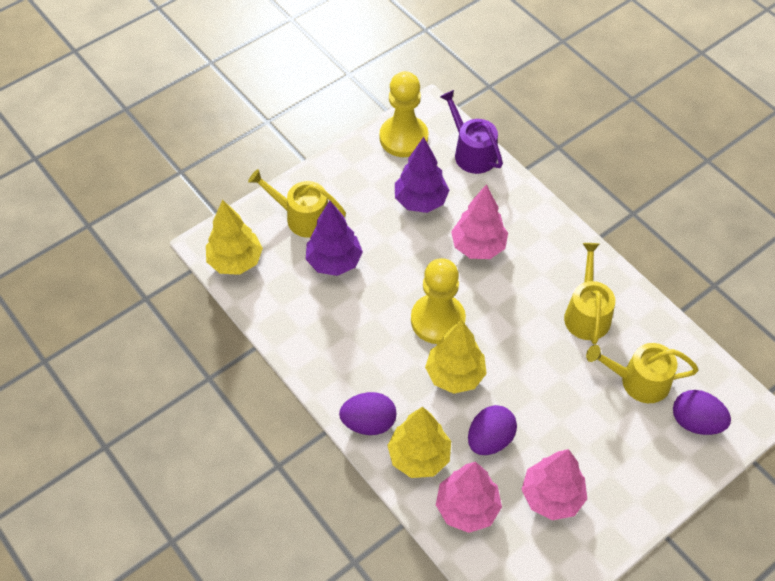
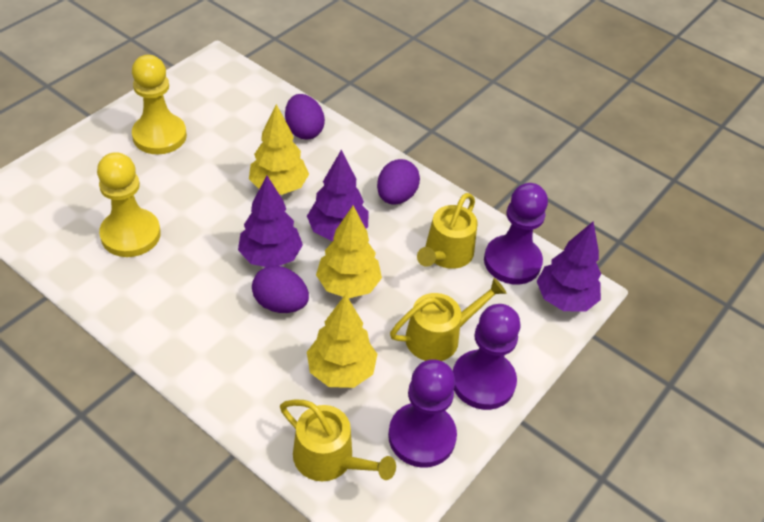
pink tree: [436,462,502,533] [451,184,508,259] [521,449,587,520] = 3 -> none = 0
purple pawn: none = 0 -> [388,359,457,468] [453,304,521,410] [484,183,548,285] = 3
purple tree: [306,201,363,276] [395,137,449,213] = 2 -> [238,176,303,267] [307,150,369,241] [537,222,601,312] = 3
purple watering can: [440,90,503,174] = 1 -> none = 0

